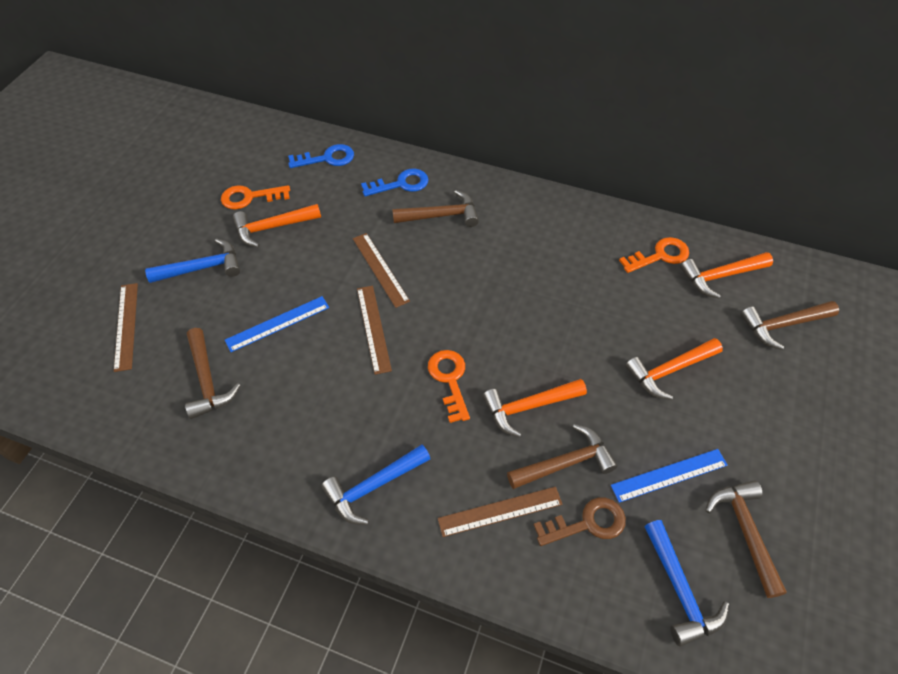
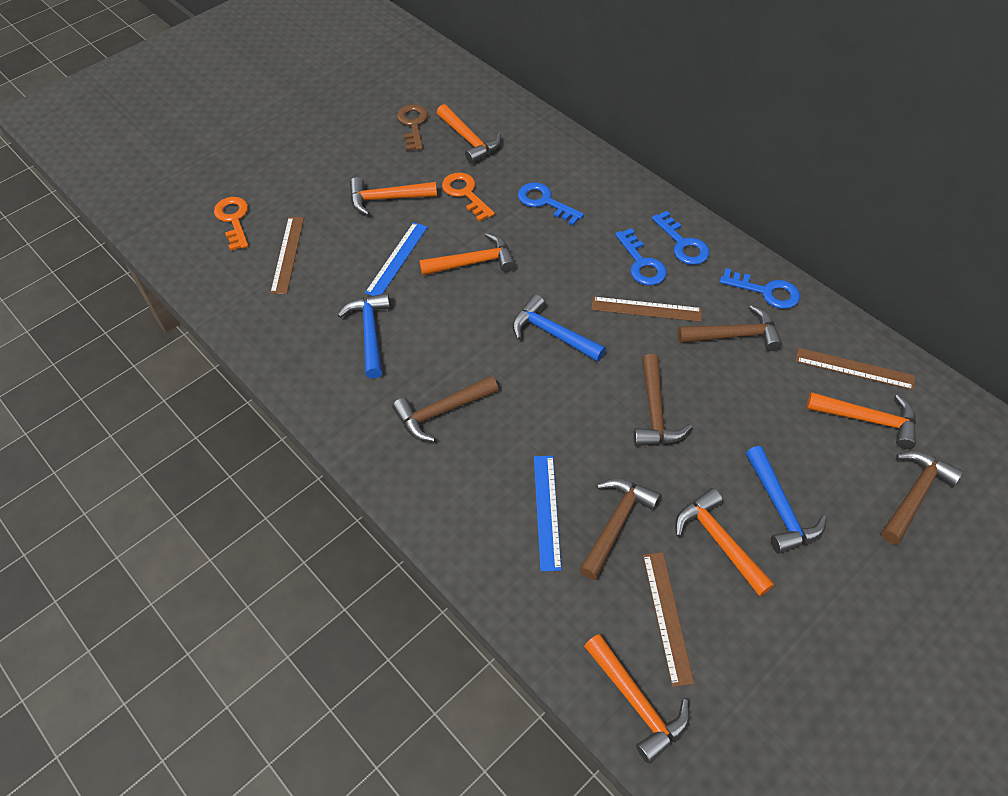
blue key: [288,144,354,168] [361,169,429,197] = 2 -> [518,182,584,225] [615,228,667,286] [652,211,710,265] [720,268,800,309] = 4
orange hammer: [233,204,321,247] [483,379,587,437] [625,338,723,400] [680,252,773,298] = 4 -> [350,177,437,215] [419,233,516,275] [437,104,501,164] [584,634,690,764] [675,488,774,597] [806,392,916,449] = 6
orange key: [221,185,290,210] [428,350,470,423] [619,237,689,273] = 3 -> [214,197,248,251] [442,172,495,222] = 2

